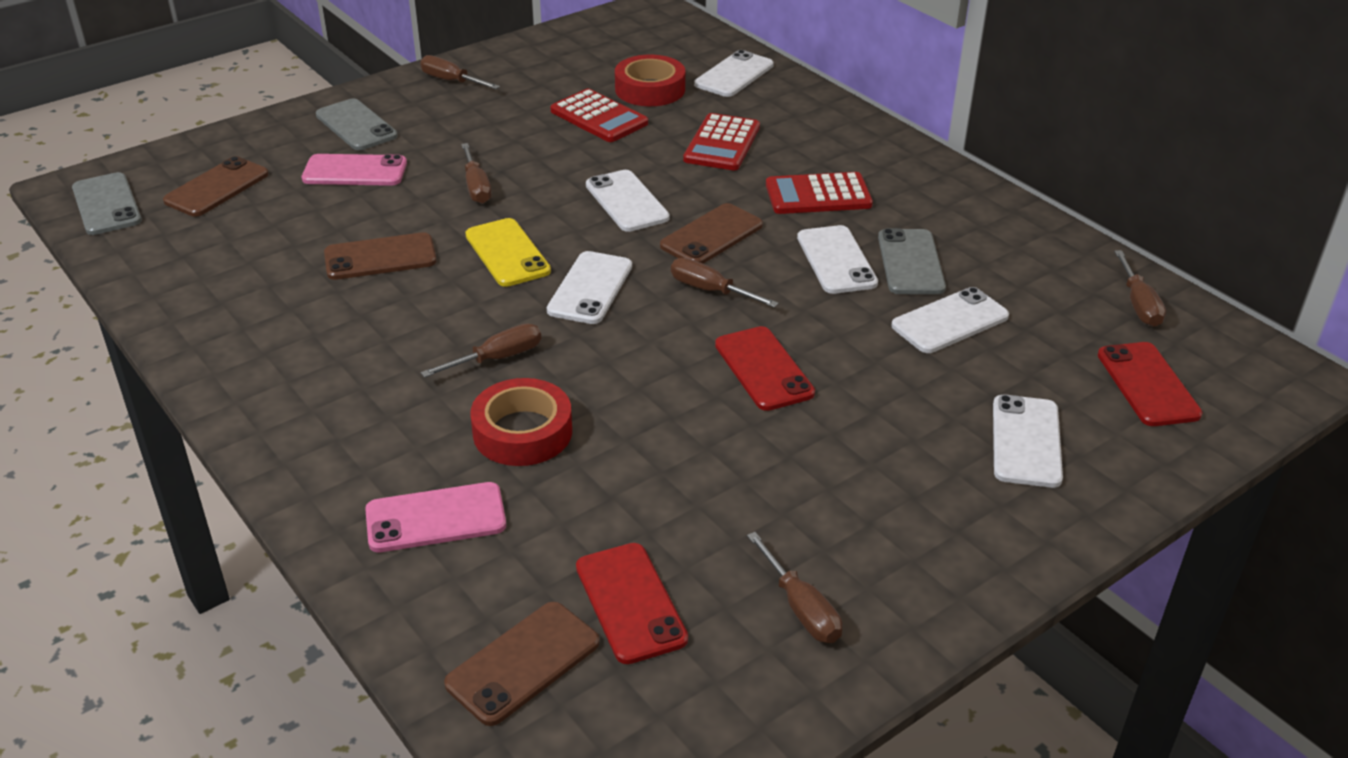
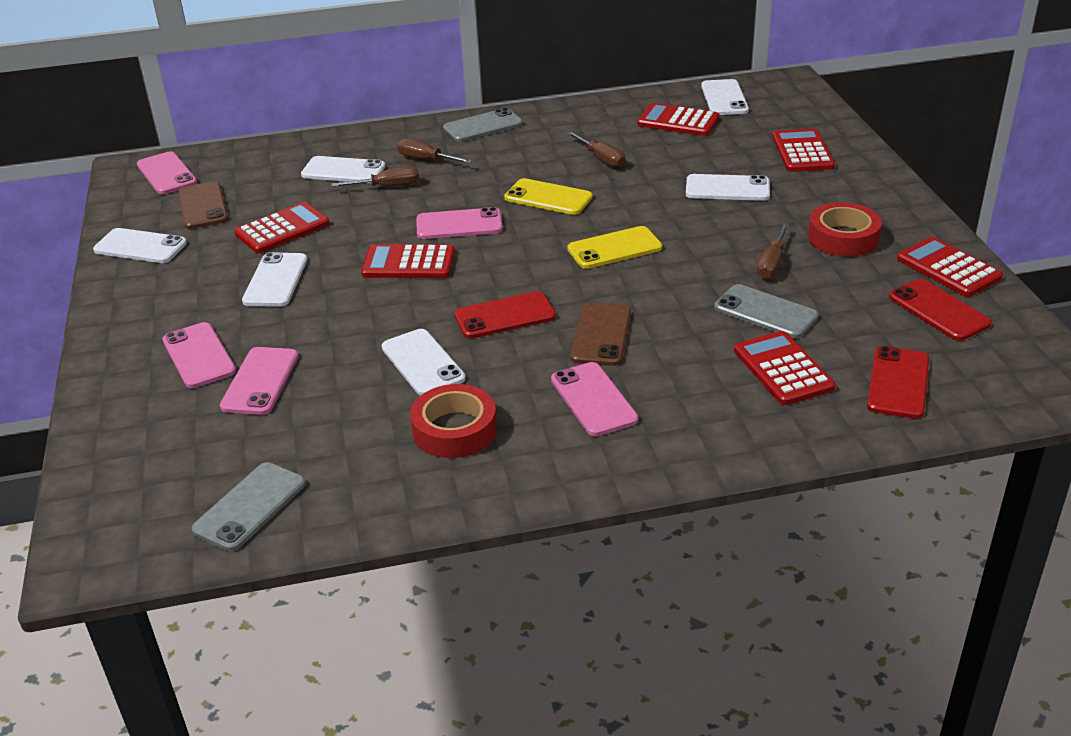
brown phone: [163,156,269,217] [324,232,437,280] [444,602,600,726] [660,203,763,264] = 4 -> [178,181,228,229] [571,303,631,366] = 2
brown screwdriver: [420,55,500,89] [421,323,541,378] [461,143,492,204] [671,258,779,308] [747,532,842,643] [1114,250,1166,327] = 6 -> [331,167,419,187] [397,139,472,164] [567,131,626,168] [757,223,789,279] = 4
pink phone: [302,154,407,186] [365,482,506,552] = 2 -> [137,151,197,194] [162,322,236,388] [220,347,298,415] [416,207,503,239] [551,362,638,436] = 5
red calculator: [550,89,648,142] [683,113,760,171] [766,172,873,214] = 3 -> [234,202,330,253] [361,244,455,278] [637,103,720,136] [734,331,835,405] [772,129,835,172] [897,237,1003,297] = 6
yellow phone: [465,218,551,287] = 1 -> [504,178,593,215] [567,226,662,269] = 2

